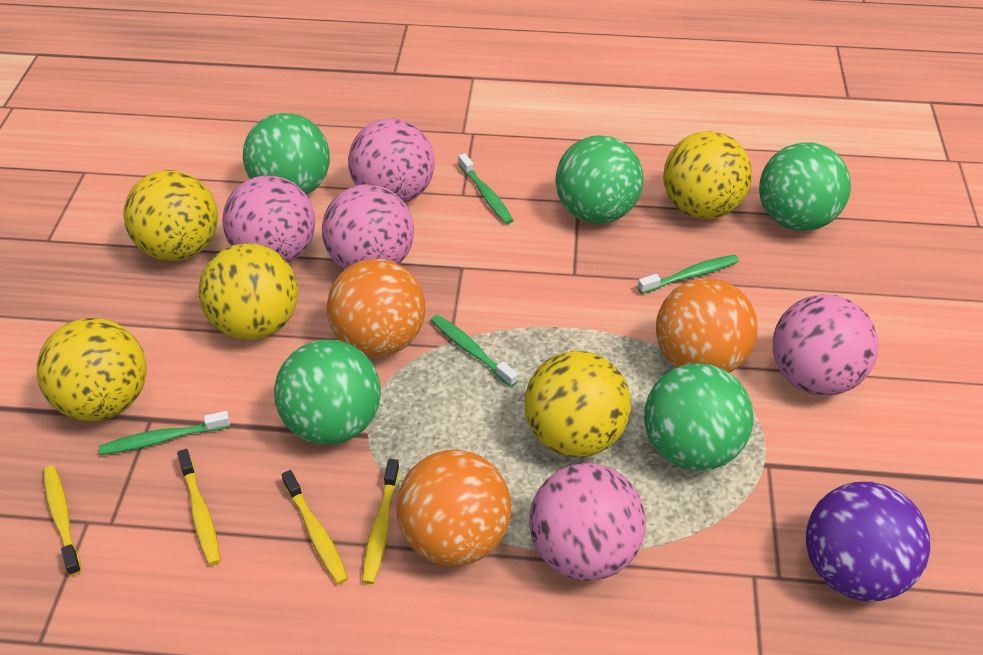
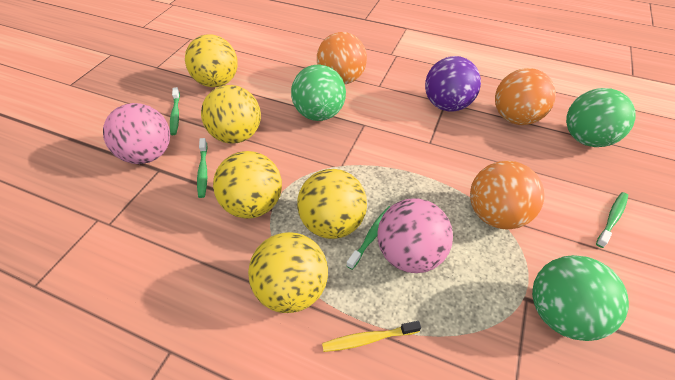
green ball: [243,113,330,195] [274,339,381,445] [555,135,644,224] [644,363,753,471] [759,142,851,231] = 5 -> [291,65,346,121] [532,255,629,341] [566,88,636,147] = 3
pink ball: [222,175,315,263] [322,184,414,270] [348,118,435,203] [529,463,646,581] [773,294,878,396] = 5 -> [103,103,170,164] [377,199,453,273] = 2
yellow toothbrush: [43,465,82,576] [177,449,221,566] [282,470,349,585] [362,459,400,584] = 4 -> [322,321,421,352] = 1

